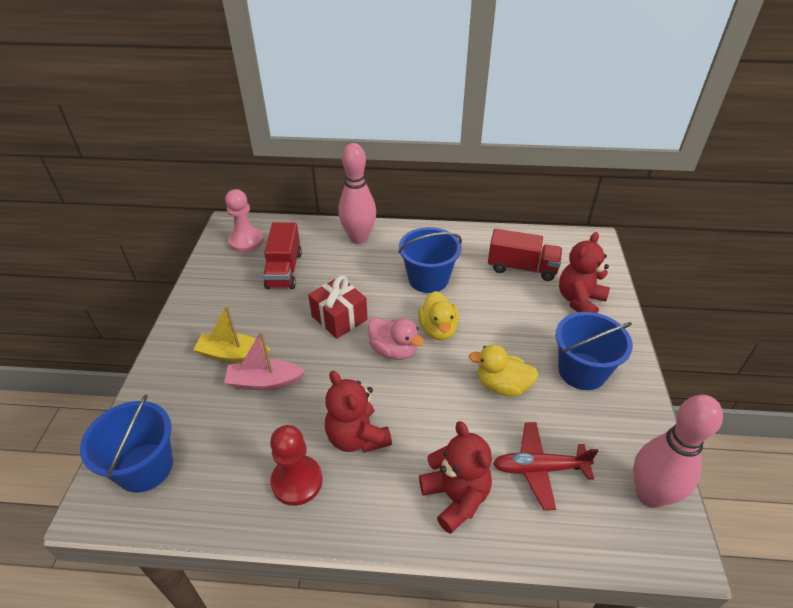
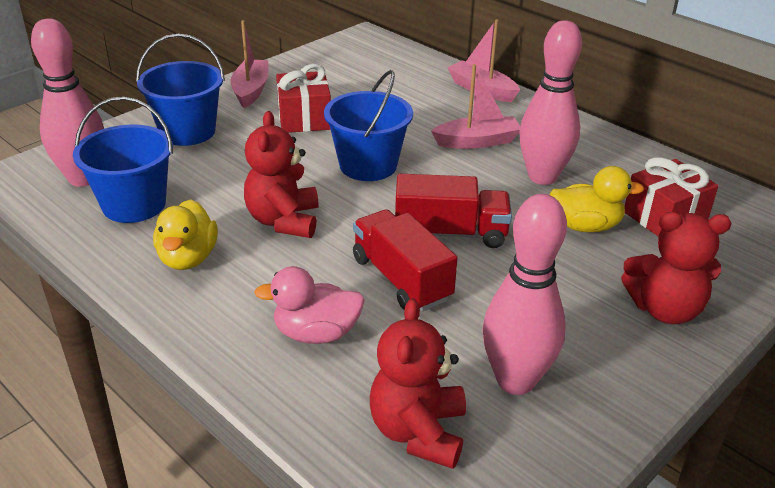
pink boat: [224,331,305,390] = 1 -> [230,20,268,108] [431,64,520,149] [447,19,520,102] = 3
pink bowling pin: [339,143,376,244] [633,395,723,508] = 2 -> [31,19,104,187] [482,194,567,395] [519,20,582,185] = 3
pink pawn: [225,189,264,253] = 1 -> none = 0
red gift: [308,275,368,339] = 1 -> [276,64,331,133] [624,157,718,236] = 2
red pawn: [270,425,323,506] = 1 -> none = 0
red plane: [493,422,598,510] = 1 -> none = 0
yellow boat: [193,305,270,363] = 1 -> none = 0

